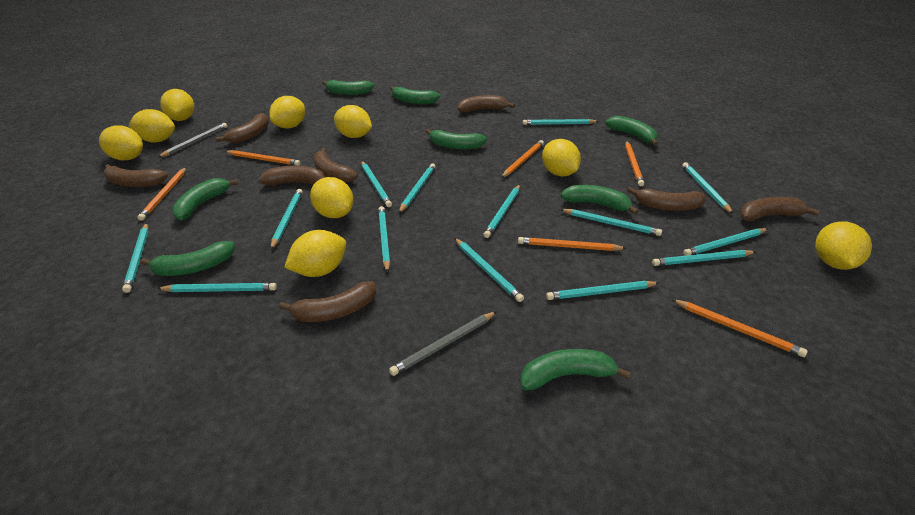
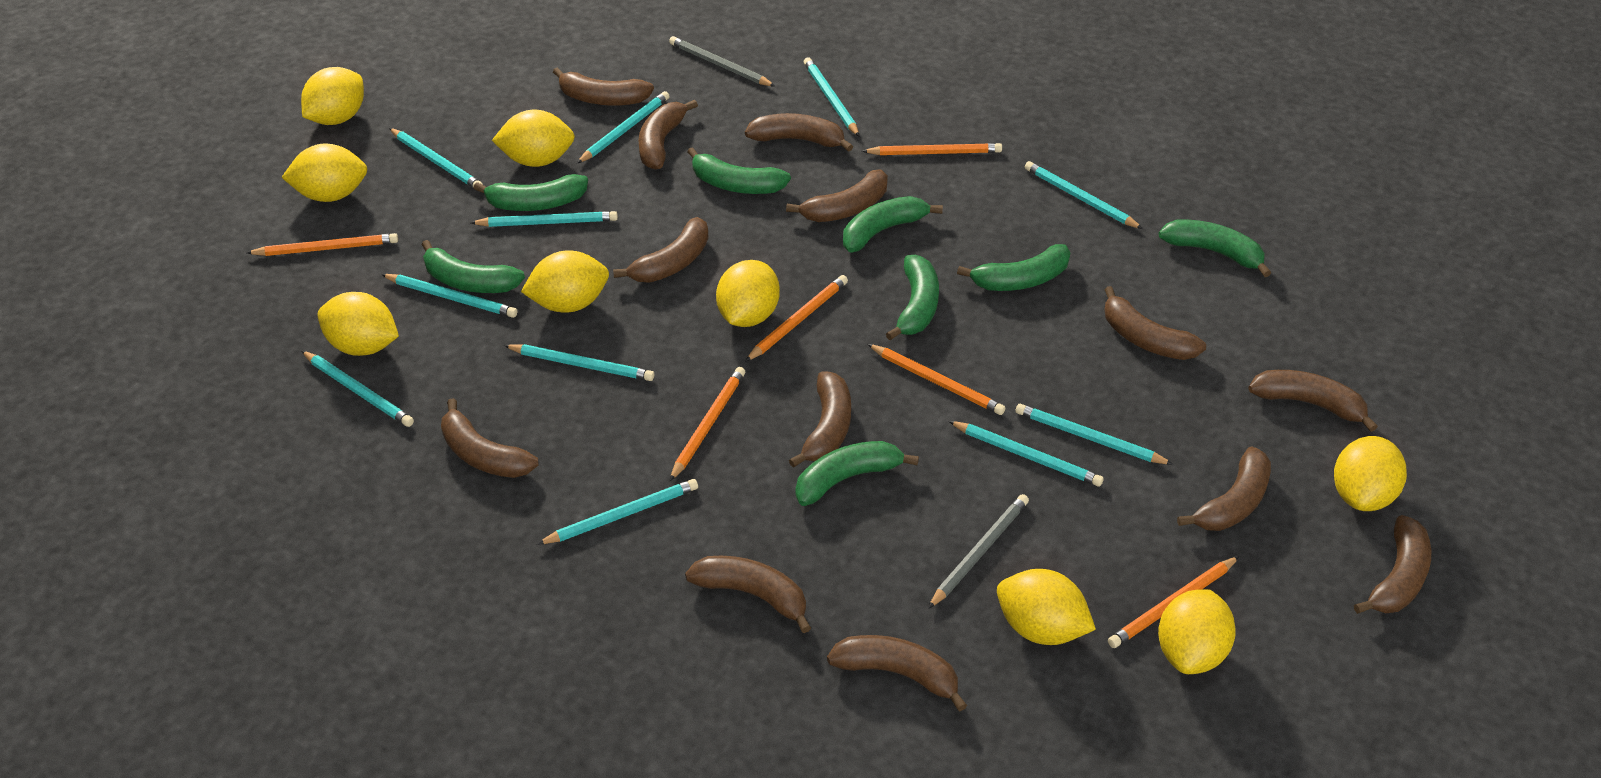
brown banana: [103,164,168,187] [216,113,269,144] [259,166,325,185] [279,281,376,322] [313,148,358,183] [458,95,515,112] [627,187,706,211] [740,197,819,222] = 8 -> [441,398,539,478] [553,67,654,106] [613,217,709,283] [638,100,698,170] [685,556,811,633] [745,113,853,152] [786,170,888,222] [789,371,851,468] [827,635,967,711] [1104,286,1206,360] [1177,446,1271,531] [1248,370,1378,432] [1354,515,1431,614] = 13
turquoise pencil: [122,223,149,293] [157,283,277,292] [271,189,303,249] [361,161,392,207] [378,206,390,273] [399,163,436,213] [455,238,524,302] [483,185,520,238] [523,119,599,125] [546,281,659,300] [560,209,662,236] [652,250,756,266] [682,162,733,214] [683,228,768,256] = 14 -> [302,351,414,427] [381,274,517,318] [389,128,483,188] [470,211,618,227] [504,344,654,381] [537,479,698,545] [577,91,670,163] [804,58,860,137] [949,421,1104,486] [1016,404,1174,465] [1025,161,1143,229] = 11

